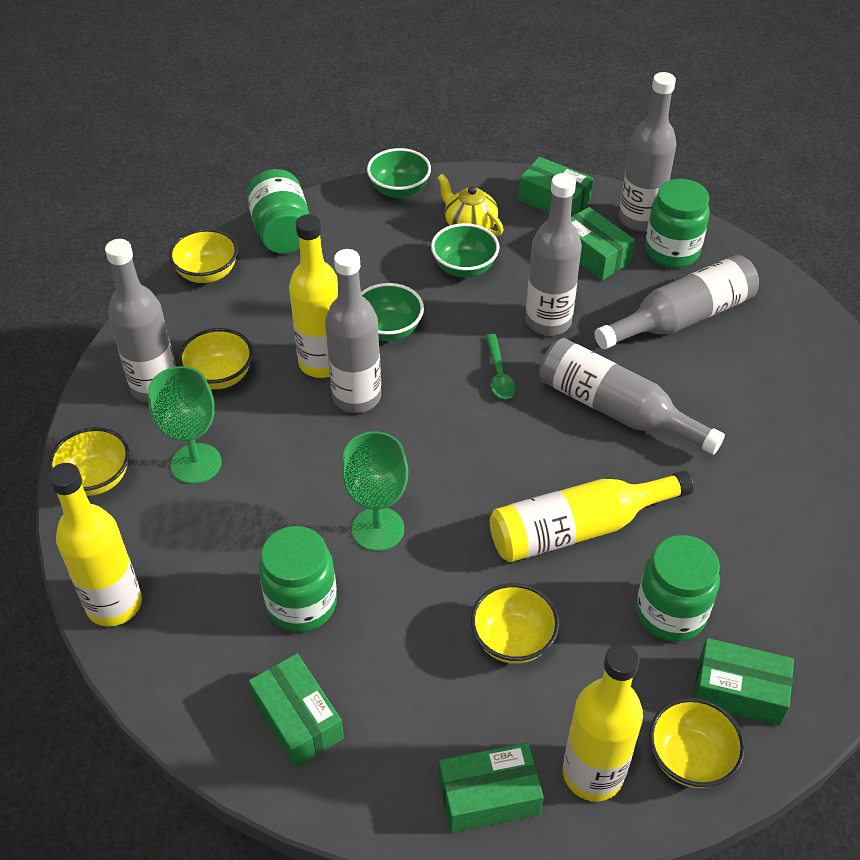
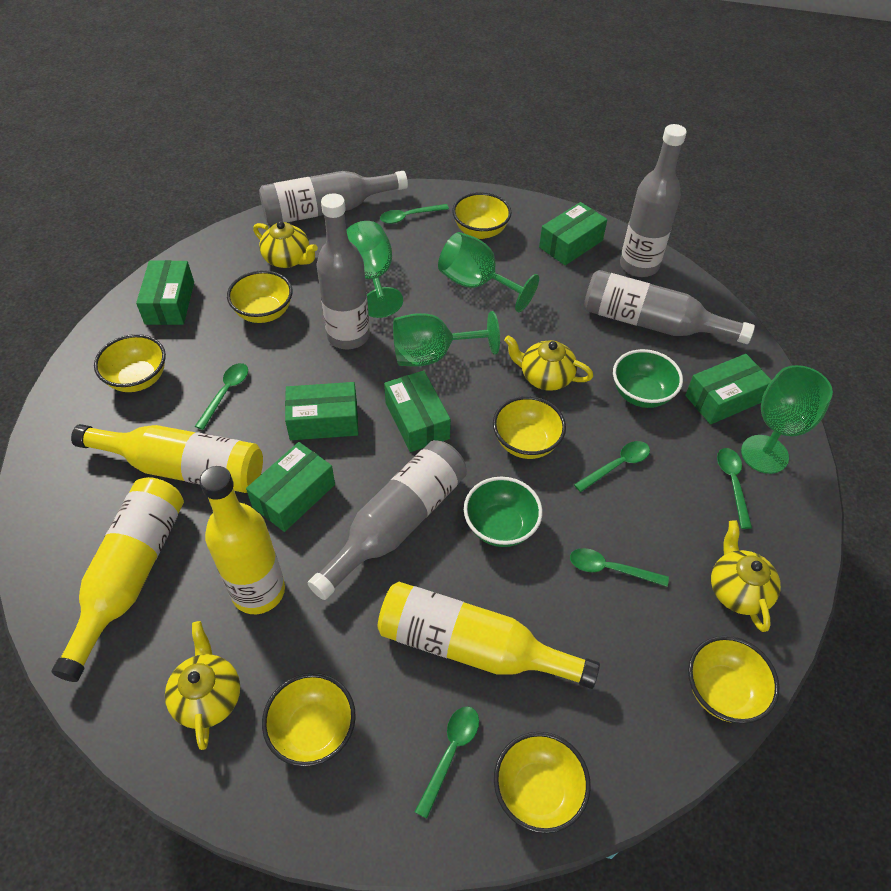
green bowl: [361,283,424,341] [367,148,431,198] [431,223,500,278] = 3 -> [464,477,543,547] [613,349,683,408] = 2
green box: [249,653,344,767] [439,743,544,833] [518,157,593,217] [571,207,635,280] [693,638,794,726] = 5 -> [136,260,194,325] [246,442,335,532] [285,382,358,440] [384,370,451,452] [539,202,607,265] [685,354,772,425] = 6
green goblet: [148,366,222,484] [341,432,408,551] = 2 -> [346,221,403,318] [393,311,500,367] [438,232,539,312] [741,365,833,474] = 4
green jar: [247,169,309,254] [259,526,337,632] [636,535,720,642] [645,179,710,268] = 4 -> none = 0
green spoon: [486,334,516,399] = 1 -> [195,363,248,430] [380,204,449,224] [415,706,479,819] [570,548,669,587] [574,441,650,492] [717,448,752,529] = 6
grey bottle: [105,239,176,403] [325,249,381,413] [526,173,582,336] [539,338,725,455] [594,255,759,349] [619,72,677,231] = 6 -> [259,171,408,225] [308,440,467,600] [316,193,370,349] [584,270,755,344] [620,124,687,277] = 5
yellow bowl: [48,427,130,496] [169,229,238,283] [178,328,253,389] [471,583,559,664] [649,697,745,788] = 5 -> [94,334,166,392] [227,270,293,323] [262,673,356,767] [452,192,512,239] [493,396,566,459] [494,732,591,834] [688,636,779,724] = 7
yellow teapot: [437,174,503,236] = 1 -> [165,621,240,750] [253,221,318,268] [504,335,593,391] [711,520,781,632] = 4

